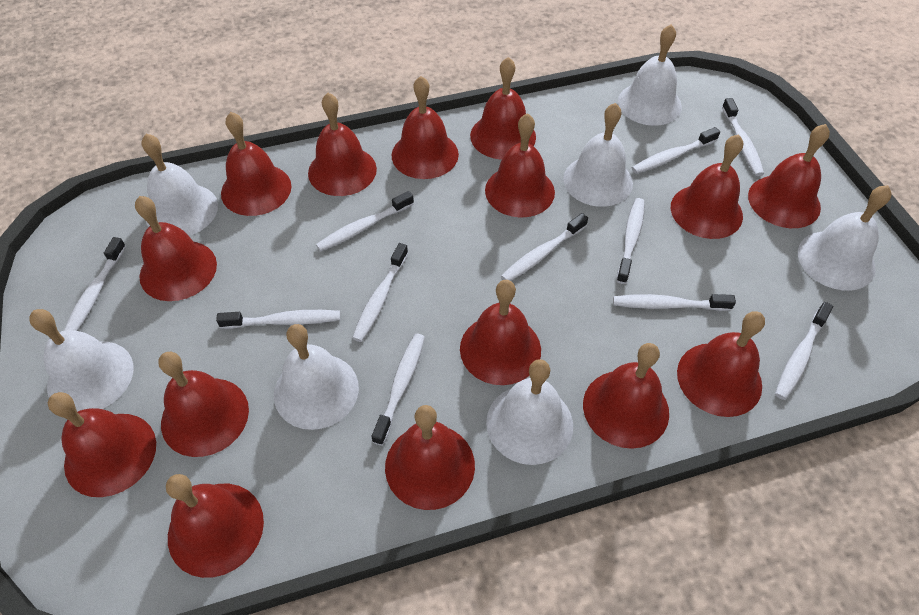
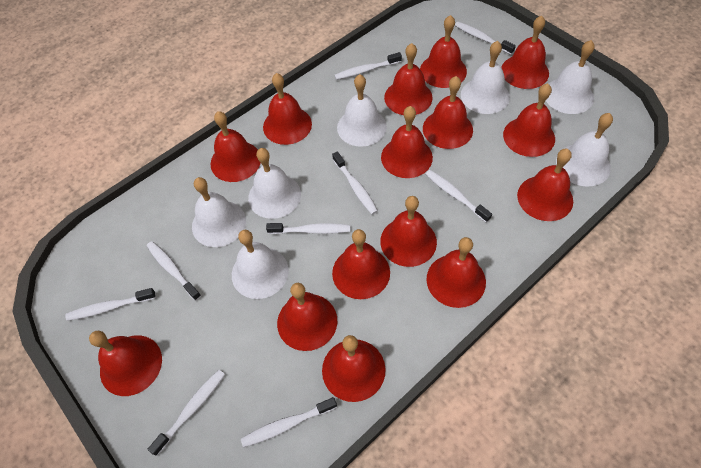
white toothbrush: [64,237,126,331] [216,310,340,329] [316,191,414,252] [352,243,408,342] [371,334,425,446] [501,213,588,281] [613,294,736,311] [616,198,645,284] [632,127,720,174] [722,98,764,176] [775,302,833,400] = 11 -> [66,288,156,321] [147,241,201,301] [147,370,225,456] [241,397,337,448] [266,223,350,234] [332,151,378,215] [334,52,402,80] [426,170,492,223] [455,22,516,55] = 9

